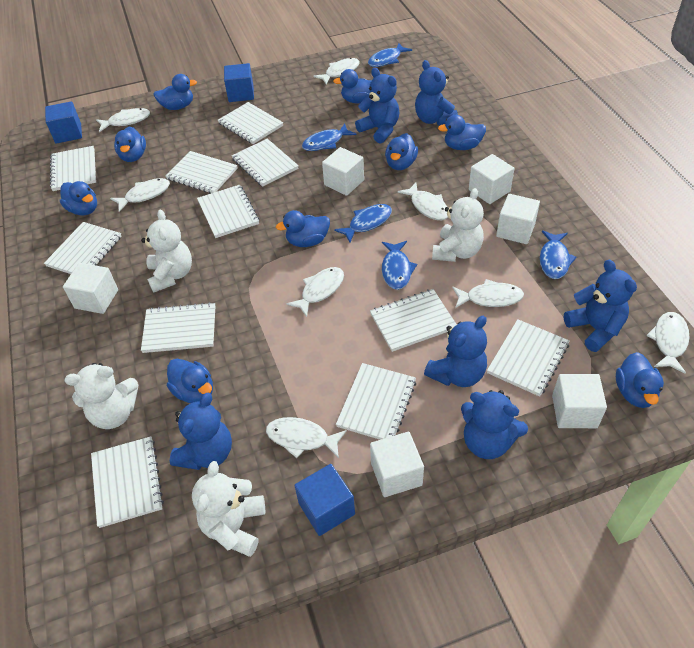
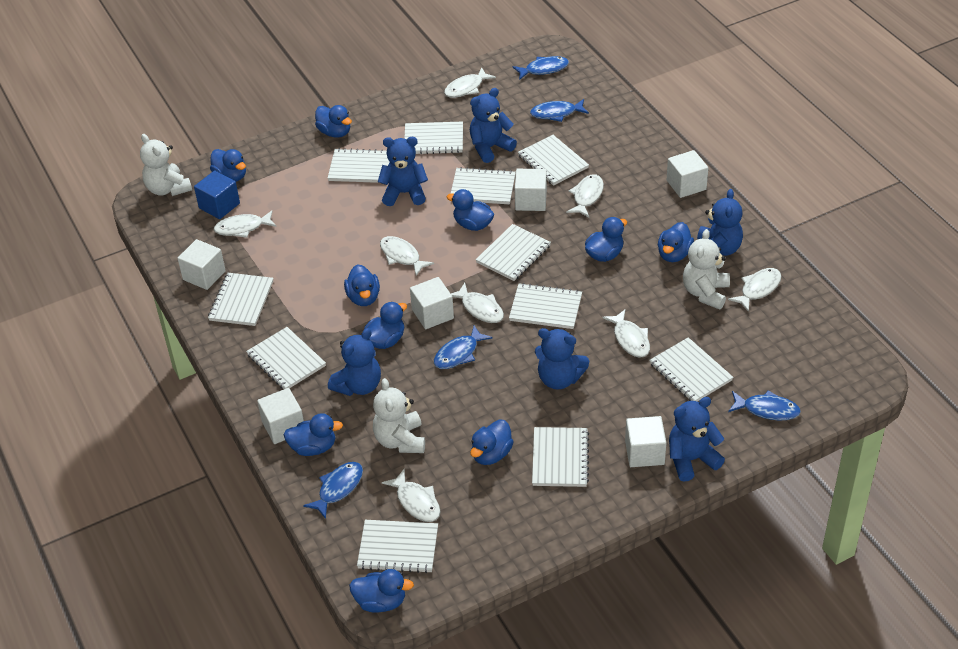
blue cube: [45,101,82,144] [224,63,254,102] [294,464,355,536] = 3 -> [194,170,240,219] = 1
blue duck: [60,181,97,215] [114,127,146,162] [153,74,197,110] [167,359,213,403] [276,210,330,247] [333,69,372,104] [385,133,418,170] [438,115,486,150] [616,352,664,408] = 9 -> [210,149,246,182] [283,413,343,456] [315,105,352,138] [344,264,380,306] [349,569,414,613] [364,302,407,349] [447,189,494,231] [470,420,514,465] [585,217,627,262] [658,222,694,262] = 10
white teddy bear: [65,363,138,429] [141,209,192,293] [192,461,265,557] [432,188,484,262] = 4 -> [140,134,192,196] [373,378,425,453] [683,229,730,310] = 3

